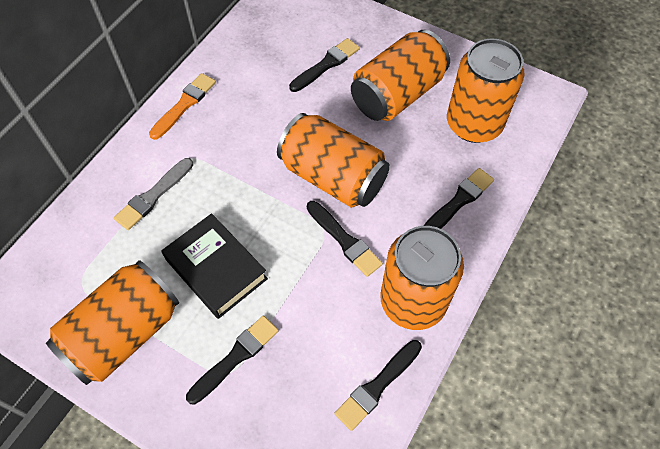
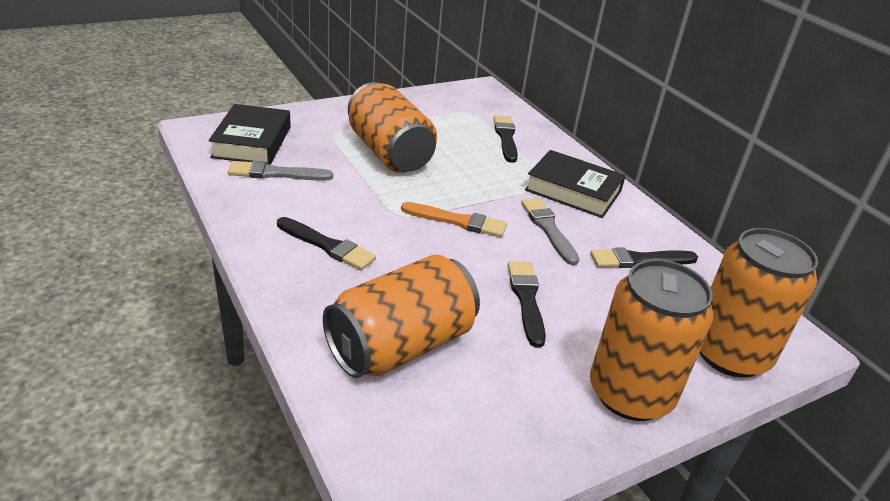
black book: [162,213,268,319] = 1 -> [209,104,291,165] [525,150,626,218] = 2
black brush: [186,316,279,405] [289,38,360,92] [307,201,383,277] [334,340,422,431] [424,168,494,229] = 5 -> [277,217,376,270] [494,115,518,163] [508,261,546,348] [590,247,698,268] = 4
grey brush: [114,158,193,230] = 1 -> [228,161,333,181] [521,198,579,265] = 2
orange can: [46,260,179,385] [277,113,390,208] [351,30,450,121] [380,226,464,330] [447,38,525,143] = 5 -> [323,254,480,378] [348,82,437,173] [590,259,714,421] [699,228,818,378] = 4

